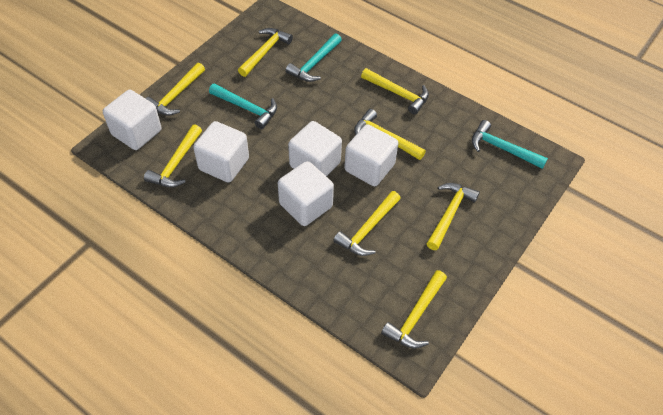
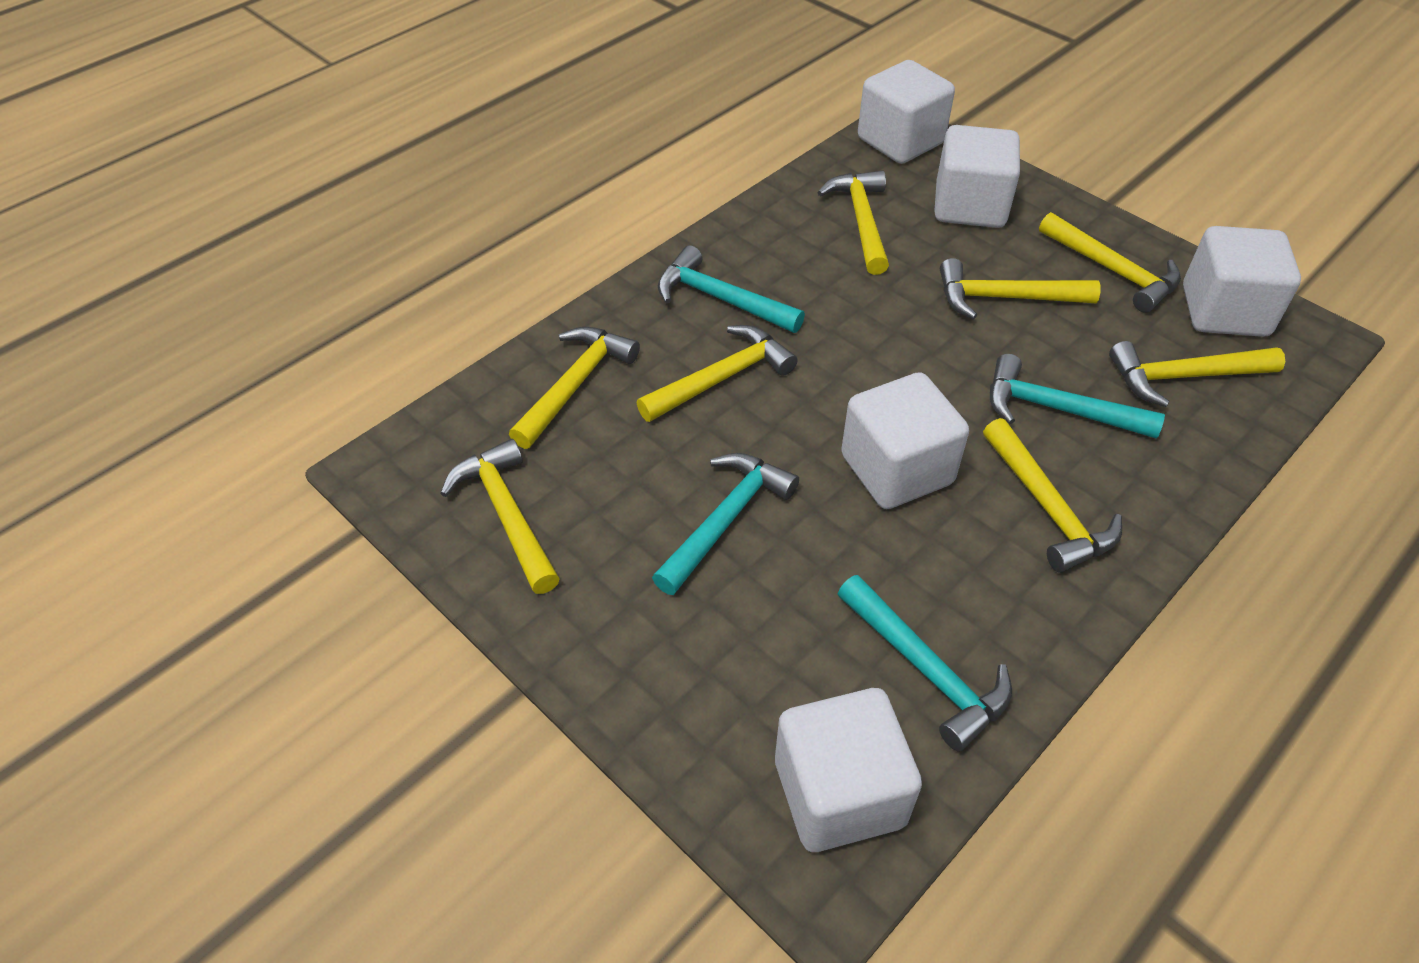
turquoise hammer: [209,83,277,129] [286,33,342,82] [472,120,548,169] = 3 -> [652,453,799,595] [658,245,805,333] [837,575,1012,752] [990,354,1165,439] = 4

